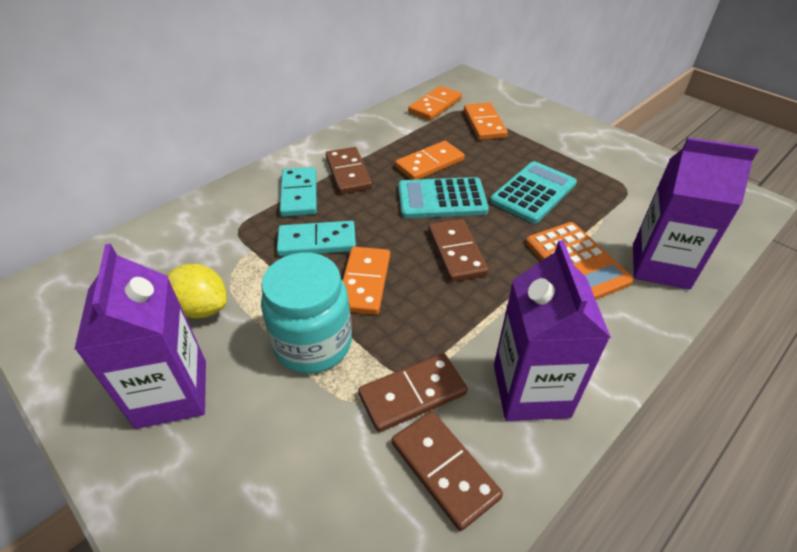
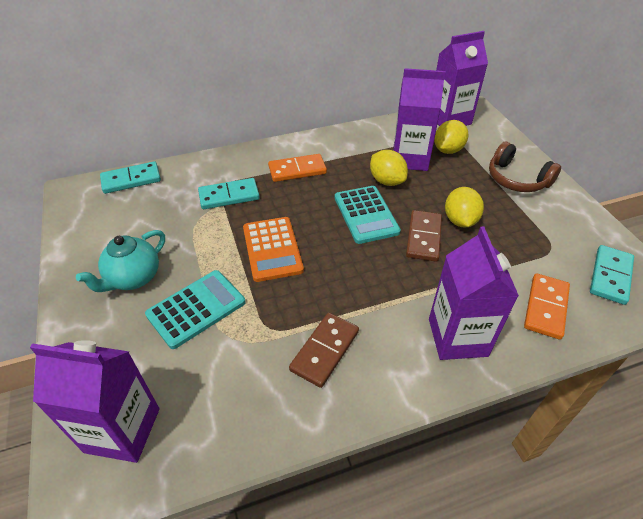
brown domino: [326,147,372,194] [358,353,468,432] [392,411,503,531] [428,219,489,282] = 4 -> [289,313,359,388] [406,210,442,262] = 2
brown headphones: none = 0 -> [489,142,561,192] = 1
orange domino: [342,247,390,315] [395,141,465,180] [408,86,462,121] [464,102,508,140] = 4 -> [268,154,327,182] [524,273,570,340] = 2
purple carton: [74,243,206,429] [494,240,611,421] [633,138,759,290] = 3 -> [30,340,160,463] [393,68,445,171] [429,227,519,360] [436,31,488,126] = 4
turquoise domino: [277,221,356,256] [280,167,317,217] = 2 -> [100,161,161,194] [198,178,260,209] [590,245,634,305] = 3
turquoise jar: [261,253,352,373] = 1 -> none = 0
turquoise teapot: none = 0 -> [76,230,165,292] = 1
yellow lemon: [167,264,227,319] = 1 -> [370,150,408,186] [434,120,468,154] [445,187,484,227] = 3

